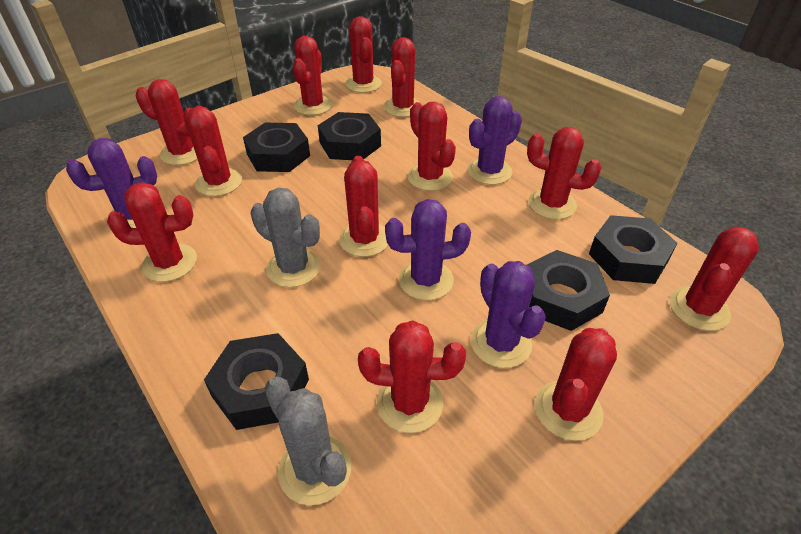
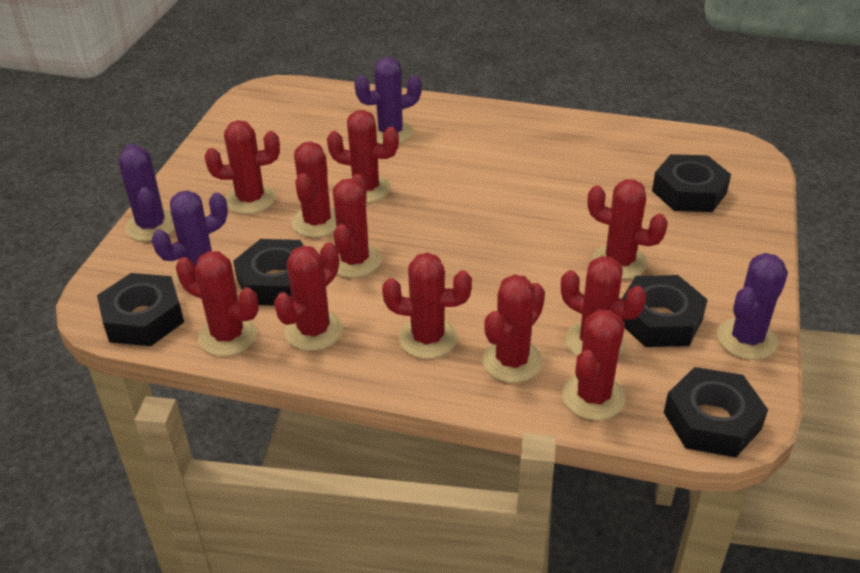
grey cactus: [250,188,320,288] [265,377,351,505] = 2 -> none = 0
red cactus: [107,182,197,282] [136,79,197,165] [185,106,242,196] [293,36,332,115] [339,156,388,257] [345,16,382,93] [358,320,466,433] [384,37,422,117] [407,101,456,191] [527,127,601,220] [535,328,617,441] [670,226,759,331] = 12 -> [176,251,259,356] [205,120,280,214] [274,242,343,351] [291,142,337,238] [327,110,399,203] [333,174,382,278] [382,253,472,359] [482,274,545,383] [561,256,646,357] [562,309,625,420] [587,179,668,279] = 11

